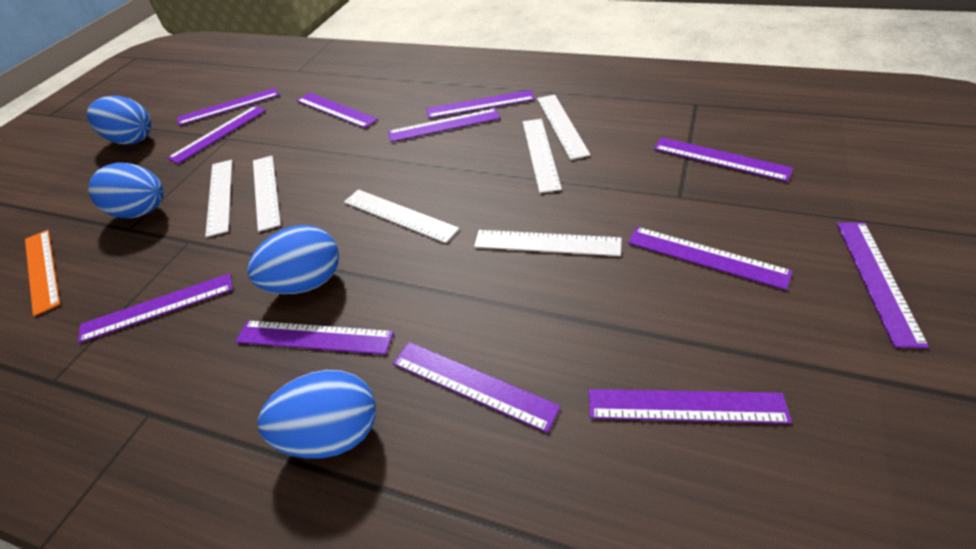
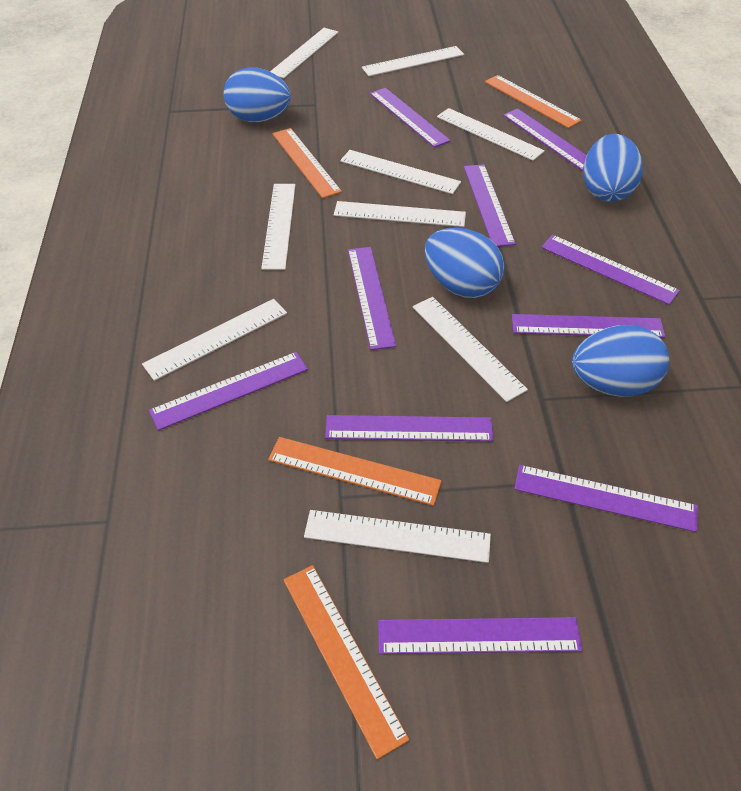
orange ruler: [25,230,60,316] = 1 -> [268,437,442,506] [273,128,342,198] [284,565,409,759] [485,75,582,128] = 4
purple ruler: [78,273,232,343] [167,106,266,164] [177,88,279,126] [235,320,394,355] [297,93,378,128] [388,108,500,142] [393,342,561,433] [427,90,535,119] [589,389,792,424] [628,227,793,290] [654,137,793,182] [837,223,929,348] = 12 -> [149,352,308,431] [325,415,493,441] [348,247,396,350] [370,88,451,148] [378,617,582,654] [464,164,516,247] [503,109,587,171] [512,314,665,338] [514,465,698,532] [541,235,680,305] = 10
white ruler: [205,160,232,237] [253,156,281,232] [344,189,459,243] [474,230,622,256] [523,119,562,193] [537,95,590,160] = 6 -> [142,299,287,381] [261,184,295,270] [270,28,338,78] [304,510,491,563] [334,201,466,227] [340,150,461,194] [362,46,464,76] [413,297,528,402] [437,108,545,161] = 9

